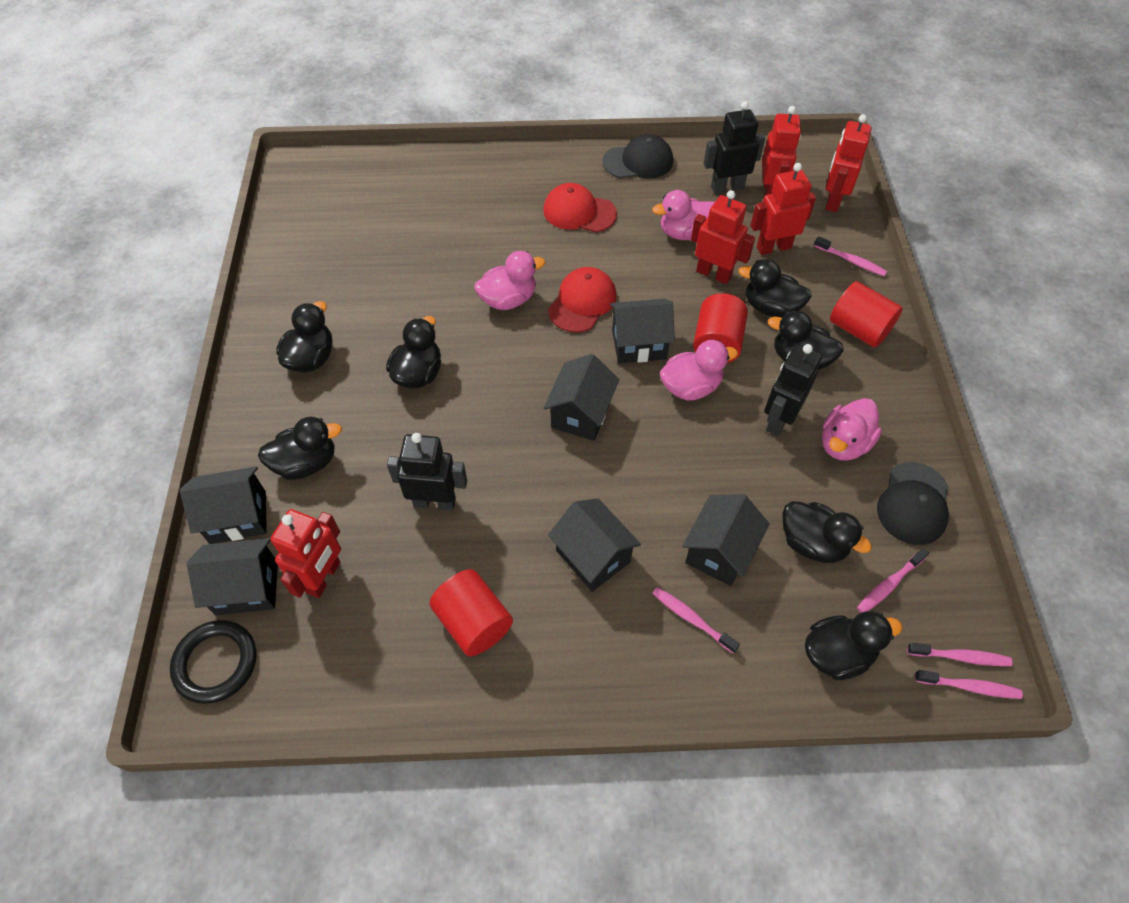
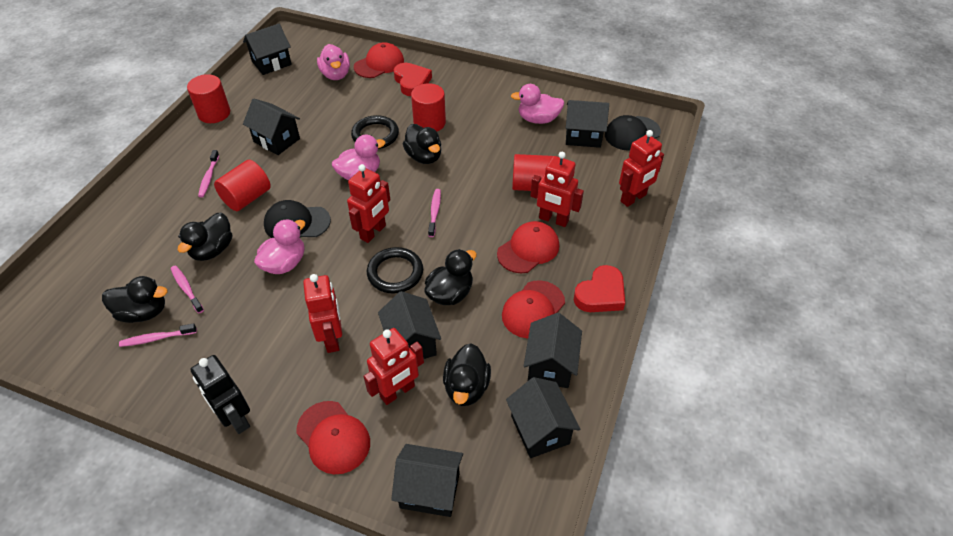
black duck: [258,417,342,480] [276,301,332,372] [386,316,441,389] [738,259,812,318] [768,311,844,370] [782,501,872,563] [805,611,902,680] = 7 -> [102,276,168,323] [178,213,232,261] [403,124,441,164] [424,249,477,305] [443,343,491,406] = 5
black house: [180,466,267,544] [187,538,278,615] [544,354,619,441] [548,498,641,592] [610,299,675,363] [682,494,769,586] = 6 -> [243,24,292,75] [243,98,300,155] [378,291,441,359] [391,444,463,517] [506,377,581,458] [524,313,582,388] [566,100,609,148] = 7
black ring: [170,620,257,704] = 1 -> [351,115,399,149] [367,247,423,293] = 2
black robot: [387,433,467,511] [704,101,765,194] [764,344,822,436] = 3 -> [190,355,250,434] = 1
pink toothbrush: [652,587,740,654] [814,236,887,276] [857,548,929,613] [907,643,1013,666] [915,670,1023,699] = 5 -> [119,323,197,347] [171,265,204,313] [198,150,219,198] [428,189,441,237] = 4
red cap: [543,183,617,232] [548,267,616,333] = 2 -> [296,401,370,474] [354,42,404,78] [497,221,559,273] [502,280,565,338] = 4
red cylinder: [430,569,513,656] [693,293,748,363] [830,281,903,348] = 3 -> [187,74,230,123] [214,160,271,211] [411,83,446,131] [512,154,553,191] = 4
red heart: none = 0 -> [394,63,432,96] [574,265,625,312] = 2

